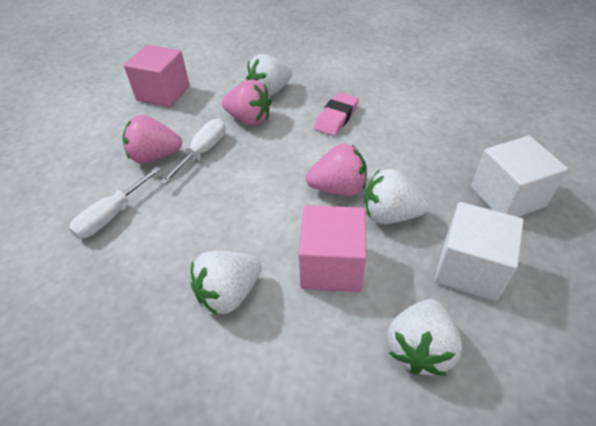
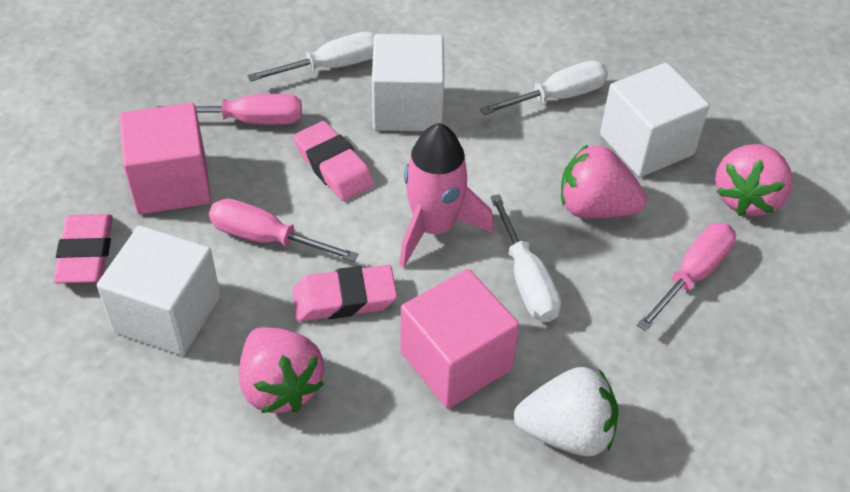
pink eraser: [314,92,359,136] = 1 -> [53,214,113,284] [292,265,397,321] [293,121,374,201] = 3
pink rocket: none = 0 -> [399,123,494,268] = 1
pink screwdriver: none = 0 -> [157,94,302,125] [209,199,359,262] [637,223,736,331] = 3
white cube: [435,202,524,301] [471,136,568,217] = 2 -> [97,226,220,355] [372,34,444,131] [600,63,710,177] = 3
white screwdriver: [69,166,162,239] [160,119,226,184] = 2 -> [247,32,375,82] [480,61,608,115] [490,194,561,322] = 3
white strawberry: [190,250,262,315] [246,54,292,96] [364,169,429,224] [387,299,463,376] = 4 -> [514,367,619,456] = 1

